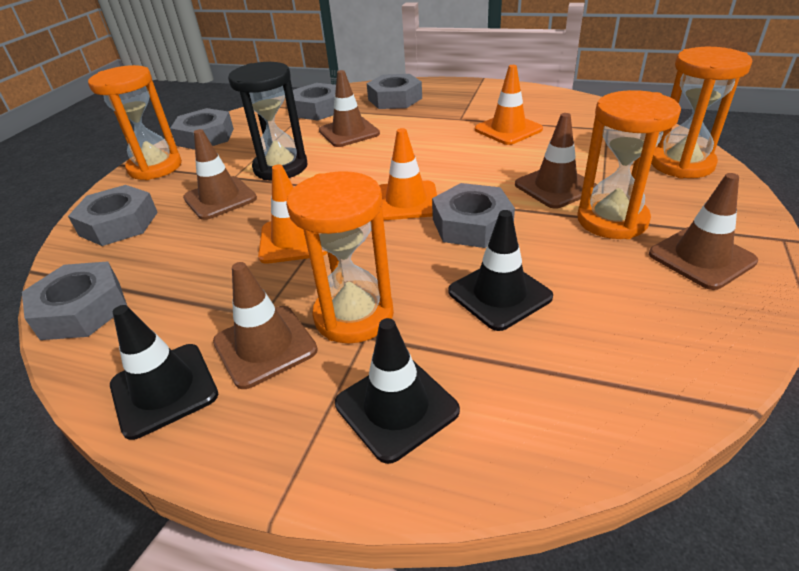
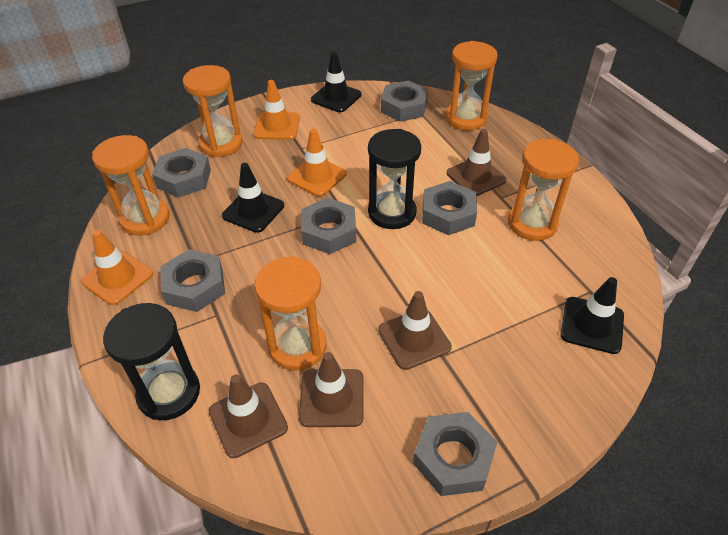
black hourglass: [228,62,307,180] = 1 -> [103,303,200,420] [368,129,421,229] = 2
brown traffic cone: [183,129,257,220] [213,262,318,389] [319,70,380,147] [515,113,597,209] [649,173,758,290] = 5 -> [209,374,288,458] [299,352,363,427] [378,291,452,370] [447,129,507,196] = 4
orange hourglass: [88,65,182,180] [286,171,394,343] [577,90,681,239] [651,47,752,178] = 4 -> [92,135,169,236] [183,65,242,157] [254,256,327,371] [445,41,497,131] [508,139,579,241] = 5

